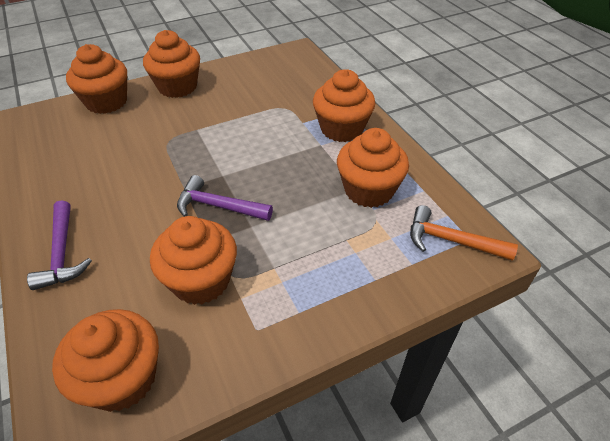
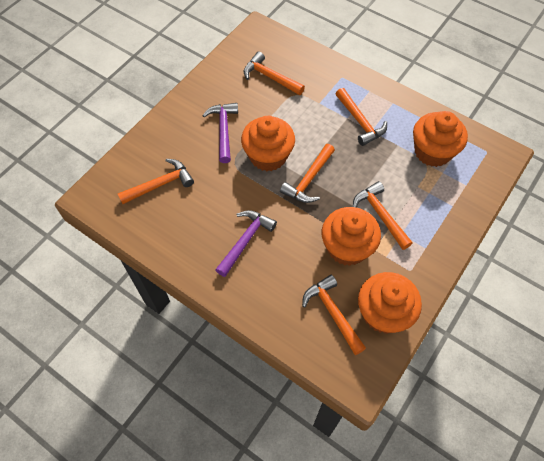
orange cupcake: [52,309,159,412] [66,44,127,114] [143,30,200,98] [150,216,237,305] [313,69,375,142] [337,128,409,208] = 6 -> [241,116,295,171] [322,207,381,266] [358,272,422,334] [413,111,468,167] = 4
orange hammer: [410,205,518,261] = 1 -> [118,159,194,204] [244,52,305,95] [280,144,335,203] [302,275,366,355] [336,88,387,146] [353,181,413,250] = 6

